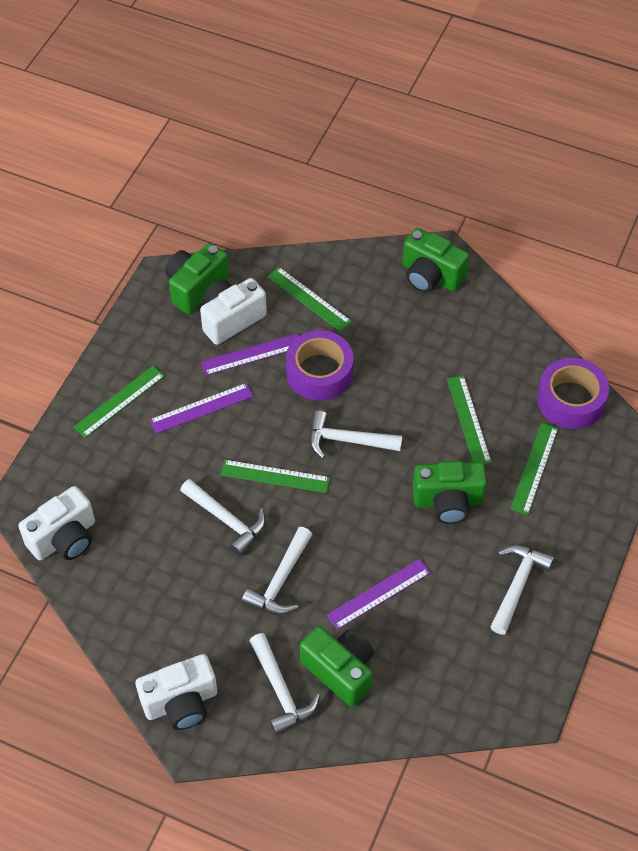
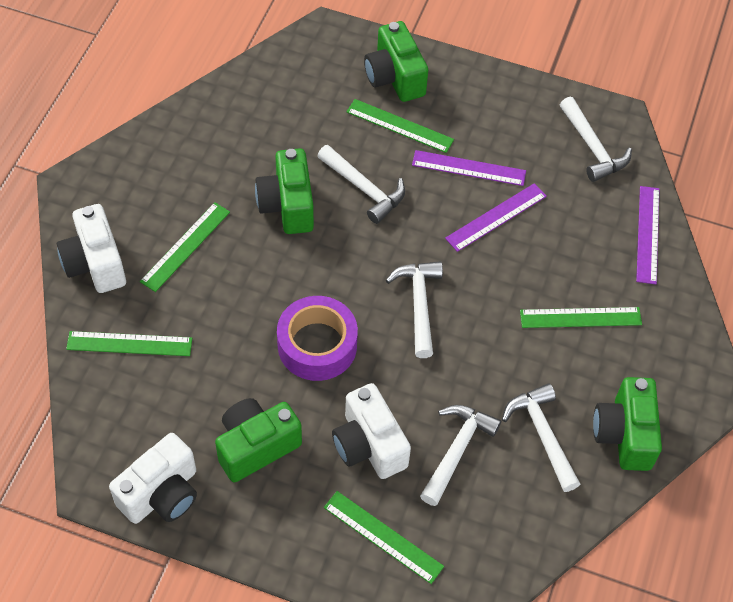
purple tape: [286,330,353,401] [537,358,609,429] = 2 -> [277,296,358,381] = 1

